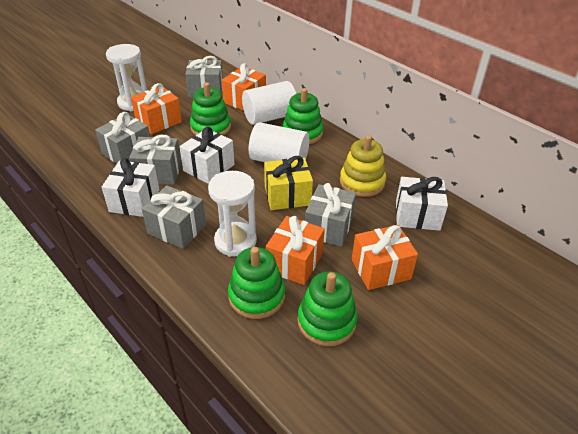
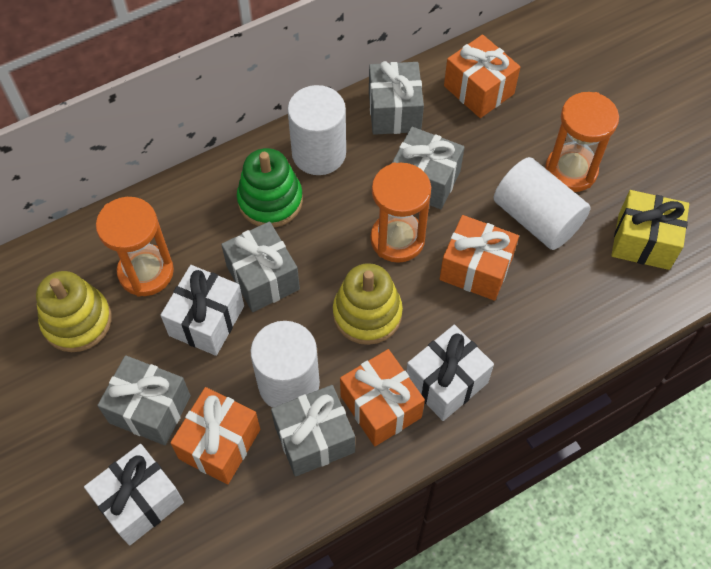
green stacking toy: [190,82,231,136] [228,247,285,319] [282,88,323,144] [298,271,357,346] = 4 -> [237,148,303,228] = 1
orange hourglass: none = 0 -> [96,197,174,297] [370,163,431,263] [545,92,619,192] = 3
white cylinder: [242,81,296,125] [249,122,309,162] = 2 -> [251,321,320,408] [287,85,346,175] [494,157,591,250] = 3
white hourglass: [106,44,147,111] [208,171,257,257] = 2 -> none = 0
yellow stacking toy: [340,135,386,197] = 1 -> [36,271,112,352] [333,263,403,345] = 2

